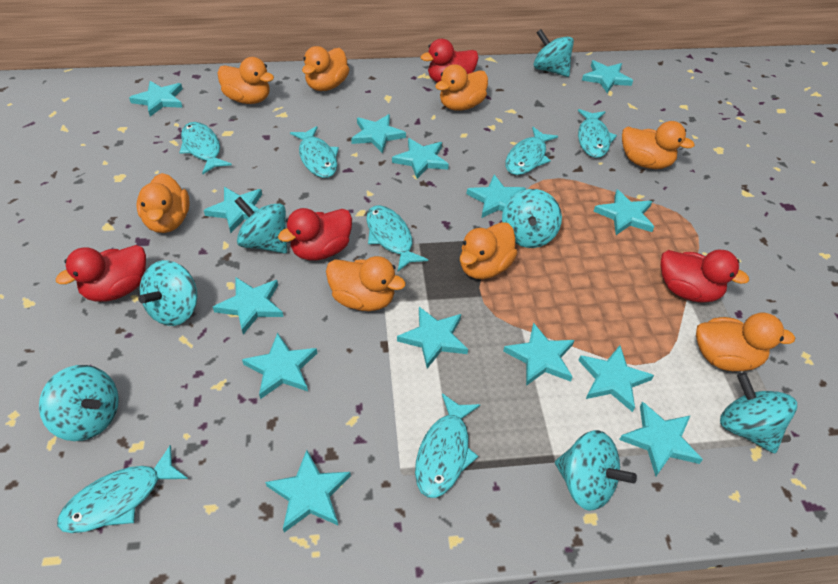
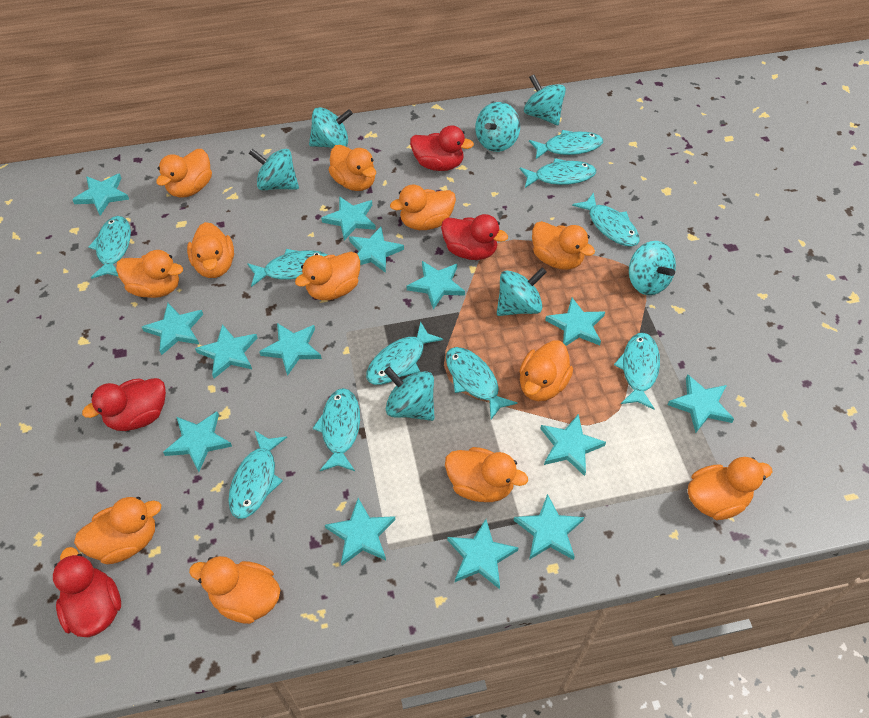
orange duck: [137,173,190,233] [217,57,274,104] [302,46,350,91] [326,256,406,311] [435,64,488,111] [460,222,518,279] [622,121,695,169] [696,313,795,371] = 8 -> [74,497,161,564] [116,250,183,298] [156,149,212,198] [187,222,234,278] [189,556,280,624] [295,252,360,300] [328,145,376,191] [390,184,456,230] [445,447,528,502] [519,340,573,401] [532,221,595,270] [688,457,773,520] = 12
turquoise fish: [57,445,188,533] [179,122,232,175] [290,126,339,178] [366,205,428,271] [415,393,480,498] [505,127,558,175] [578,109,617,158] = 7 -> [88,216,131,279] [228,430,287,519] [247,249,327,287] [313,388,360,471] [366,321,443,385] [446,347,517,419] [520,158,596,188] [529,130,603,159] [572,193,640,247] [614,333,660,410] = 10

